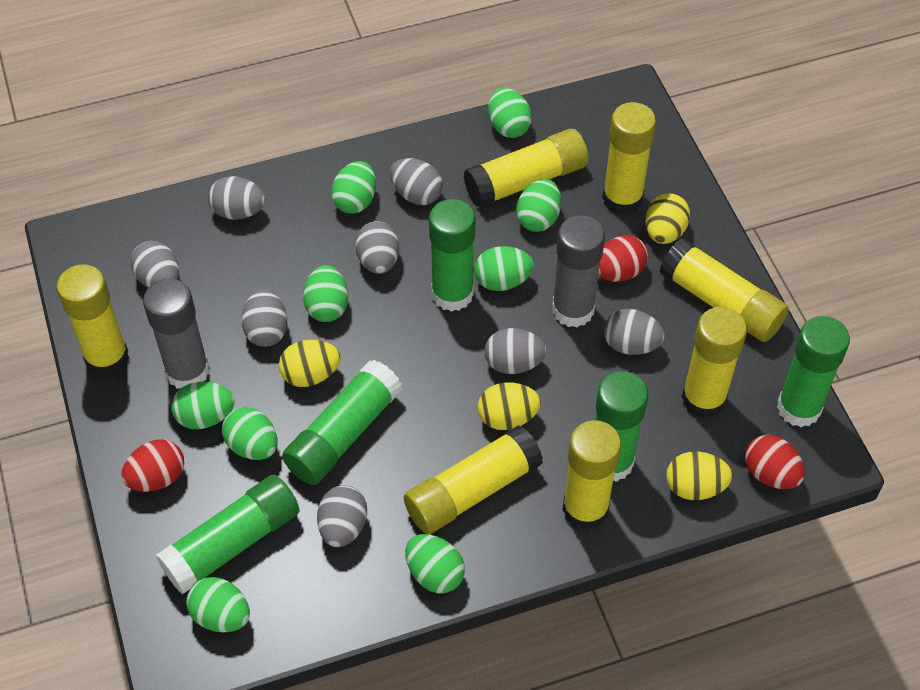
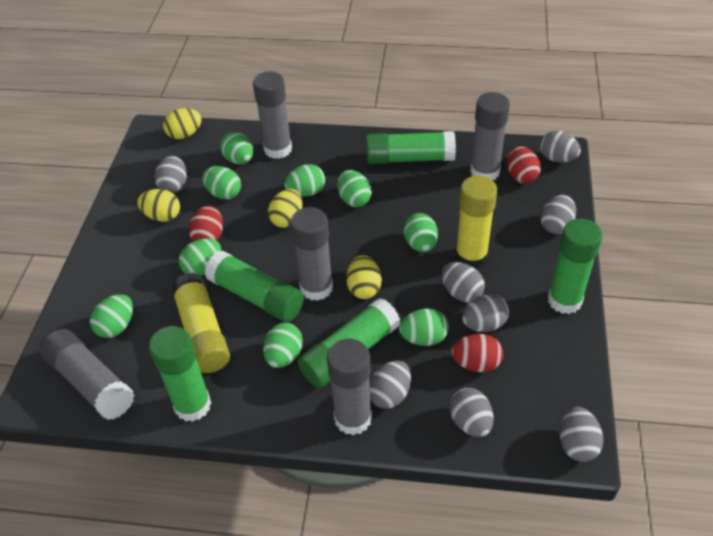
grey glue stick: [143,278,210,389] [552,215,605,328] = 2 -> [40,329,135,420] [253,71,292,159] [290,207,333,301] [327,338,372,435] [470,92,510,180] = 5
yellow glue stick: [57,264,129,376] [404,425,543,534] [463,129,589,208] [562,420,621,530] [602,102,656,215] [659,238,789,342] [682,307,747,418] = 7 -> [171,273,230,373] [455,175,497,268] = 2

